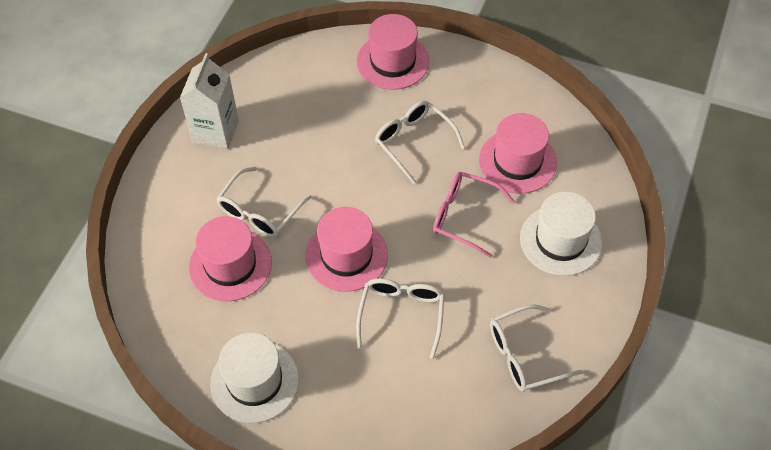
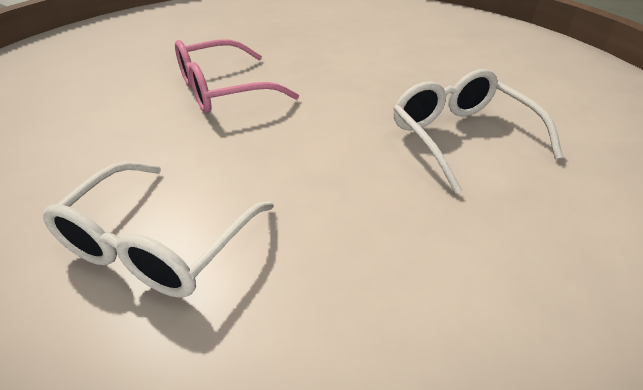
pink hat: [189,216,272,301] [306,207,388,292] [357,14,429,90] [479,113,557,194] = 4 -> none = 0
white carton: [180,53,239,149] = 1 -> none = 0
white glasses: [216,167,312,237] [356,278,445,359] [375,101,465,184] [490,305,583,392] = 4 -> [43,162,274,298] [393,69,563,194] = 2
white hat: [210,333,299,423] [520,192,602,276] = 2 -> none = 0

